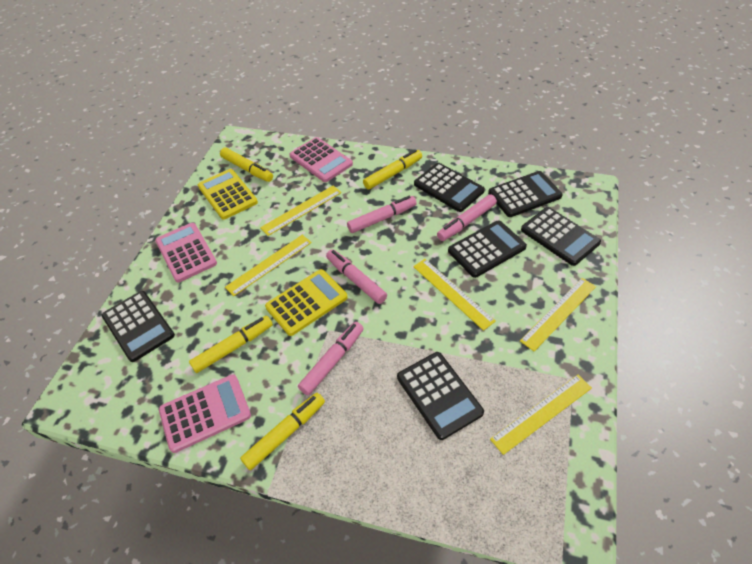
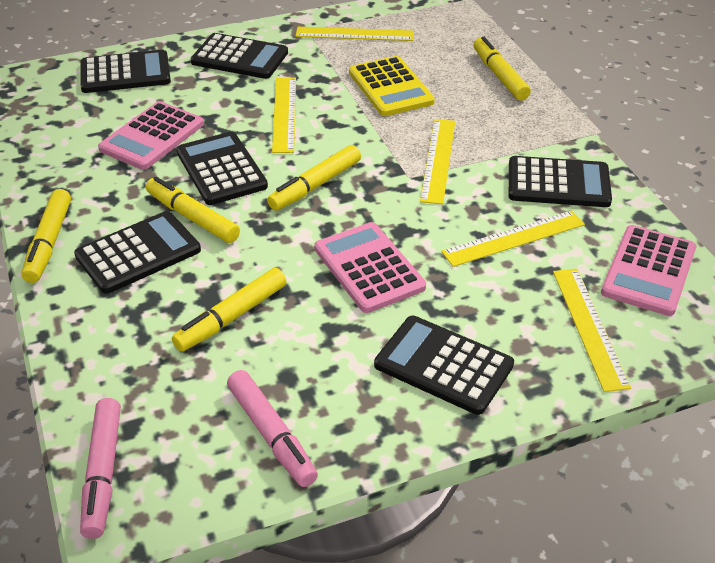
pink marker: [298,322,364,395] [326,249,387,304] [347,196,417,233] [437,194,497,241] = 4 -> [80,398,121,539] [227,370,318,487] = 2
yellow calculator: [198,169,258,220] [265,269,348,336] = 2 -> [349,56,435,116] = 1
yellow marker: [189,316,273,373] [220,148,273,182] [240,393,325,470] [363,149,422,189] = 4 -> [21,189,71,283] [146,177,240,243] [172,268,287,352] [267,145,361,211] [474,37,531,101] = 5

